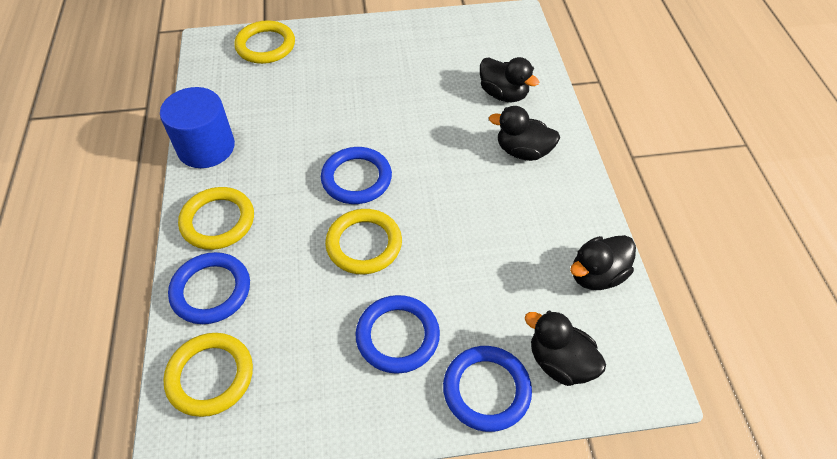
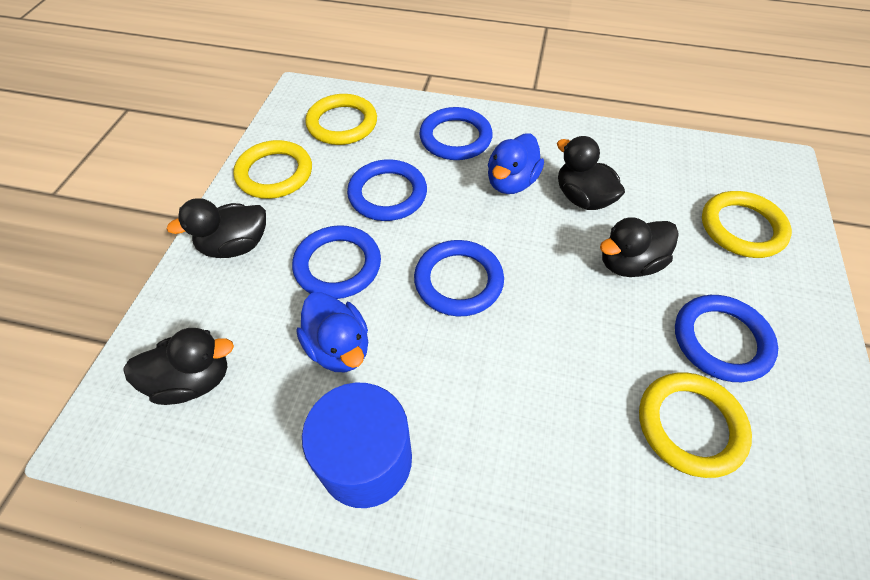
blue duck: none = 0 -> [296,292,368,372] [488,133,544,194] = 2
blue ring: [168,252,250,324] [321,147,392,204] [355,295,440,374] [443,346,532,432] = 4 -> [292,225,381,299] [347,159,427,221] [414,240,504,316] [419,107,493,160] [675,295,778,382] = 5

